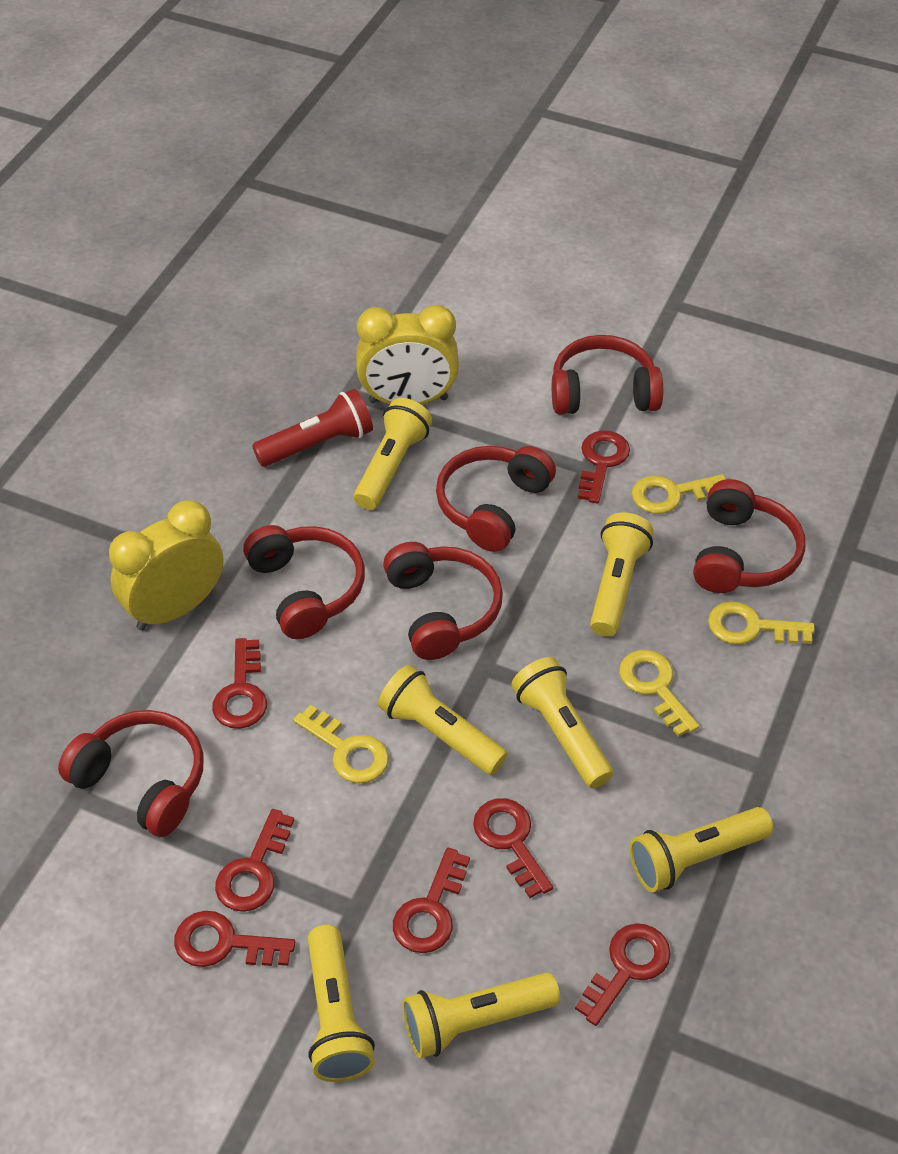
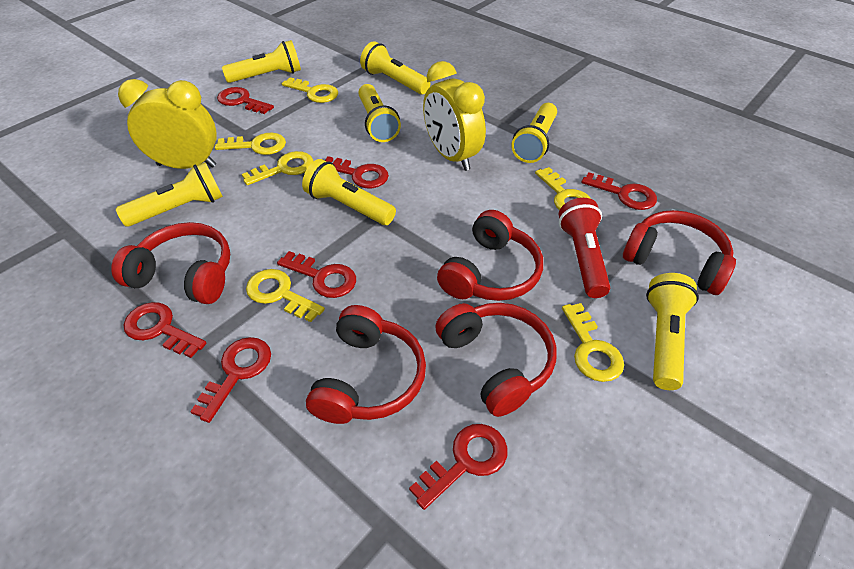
red headphones: [58,710,204,837] [243,525,365,639] [383,542,503,660] [436,446,556,552] [552,335,663,415] [693,479,805,593] = 6 -> [111,222,230,304] [306,305,426,424] [435,303,557,417] [437,210,543,301] [623,210,736,295] = 5
yellow key: [293,705,389,783] [619,650,699,737] [631,474,726,514] [708,601,815,645] = 4 -> [215,133,286,155] [242,151,313,185] [246,269,325,322] [282,77,338,103] [535,167,591,210] [562,303,624,382] = 6

